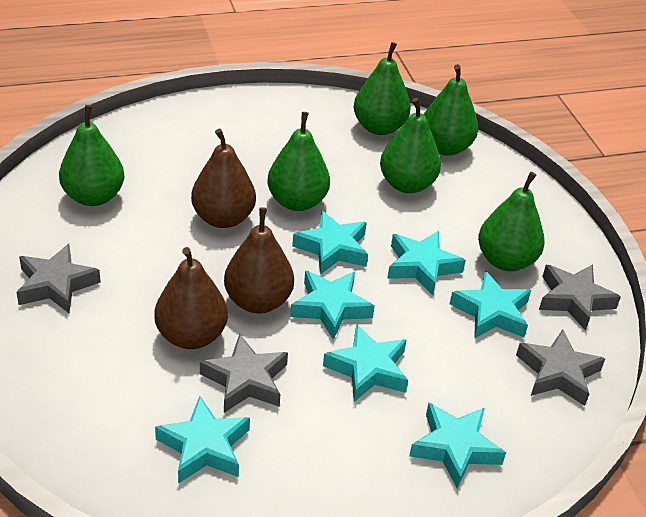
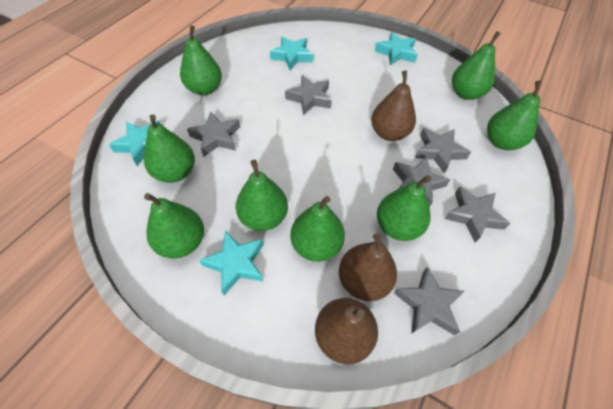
green pear: [59,105,124,206] [267,112,330,211] [354,42,411,135] [380,98,441,193] [424,64,478,156] [478,172,545,271] = 6 -> [144,114,195,183] [144,193,204,259] [180,25,222,95] [236,160,288,231] [291,196,345,262] [377,175,431,241] [452,31,501,100] [487,81,542,150] = 8
grey star: [16,244,101,313] [200,334,288,413] [516,329,605,406] [539,264,621,331] = 4 -> [187,111,240,157] [285,75,332,115] [393,157,450,207] [394,267,465,335] [415,128,471,174] [445,186,511,243] = 6
turquoise star: [155,396,250,484] [290,271,375,339] [292,211,368,275] [323,324,408,402] [387,231,466,295] [409,403,506,488] [450,271,531,339] = 7 -> [109,120,160,166] [199,230,264,295] [270,36,313,71] [375,32,418,66] = 4

